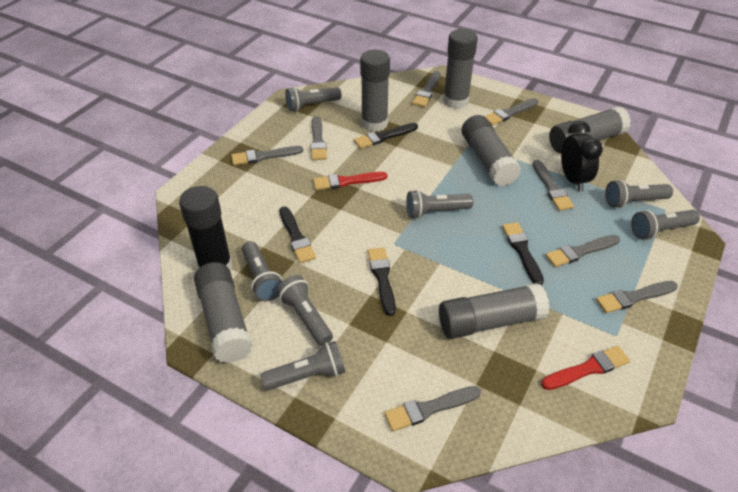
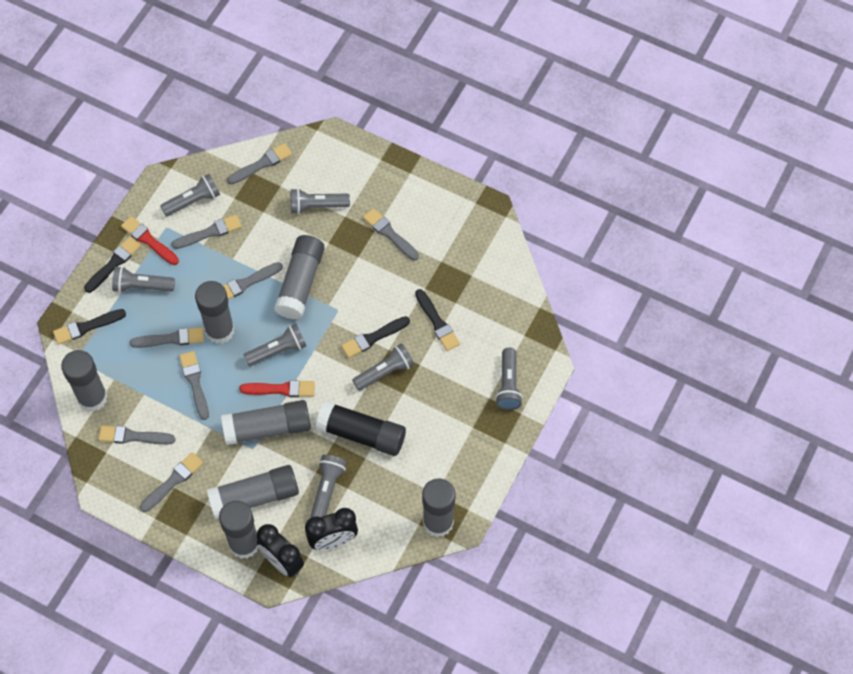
black clock: [561,121,603,191] = 1 -> [257,524,304,577] [305,508,358,550] = 2
grey glue stick: [194,262,252,363] [360,50,390,132] [439,283,550,339] [443,29,478,109] [462,115,521,186] [549,106,631,153] = 6 -> [61,350,108,412] [195,281,234,344] [207,465,299,519] [219,501,258,559] [221,400,311,445] [274,235,325,320] [422,479,455,537] = 7

